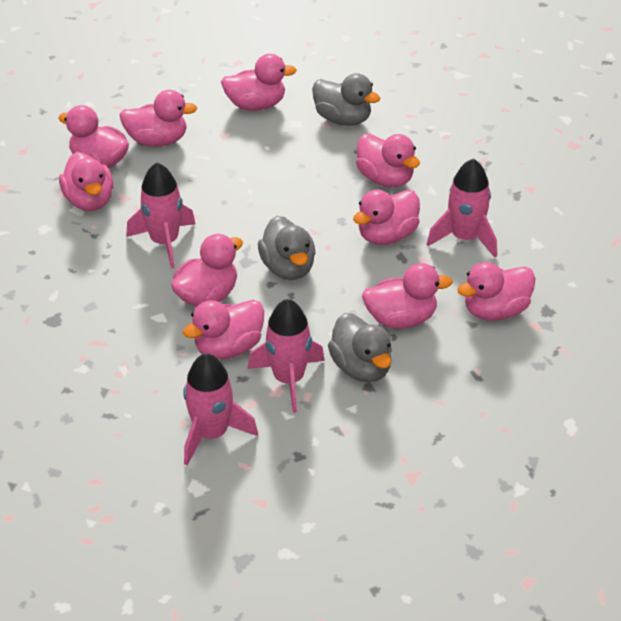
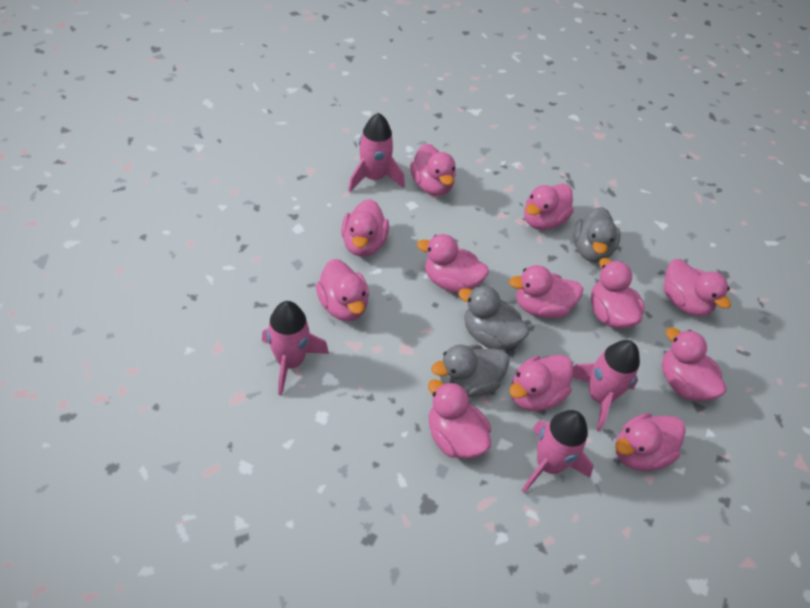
pink duck: [59,105,129,168] [59,152,113,211] [119,90,197,147] [171,234,243,307] [183,300,264,359] [221,54,297,111] [353,189,420,245] [356,134,420,187] [362,263,453,329] [457,262,536,321] = 10 -> [316,259,369,321] [341,199,389,257] [410,144,456,196] [417,234,489,293] [428,379,491,459] [509,265,583,319] [509,355,573,411] [524,183,574,230] [591,258,645,329] [615,413,686,471] [662,328,726,401] [664,259,731,316] = 12

